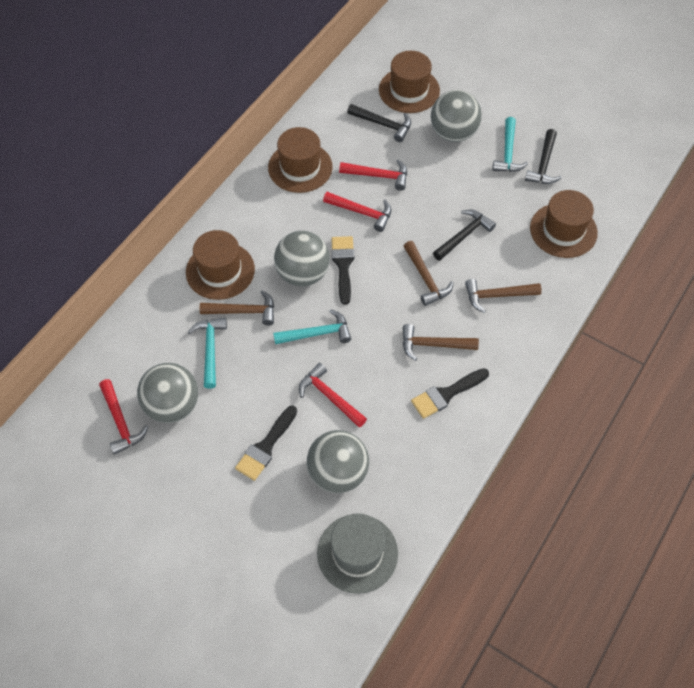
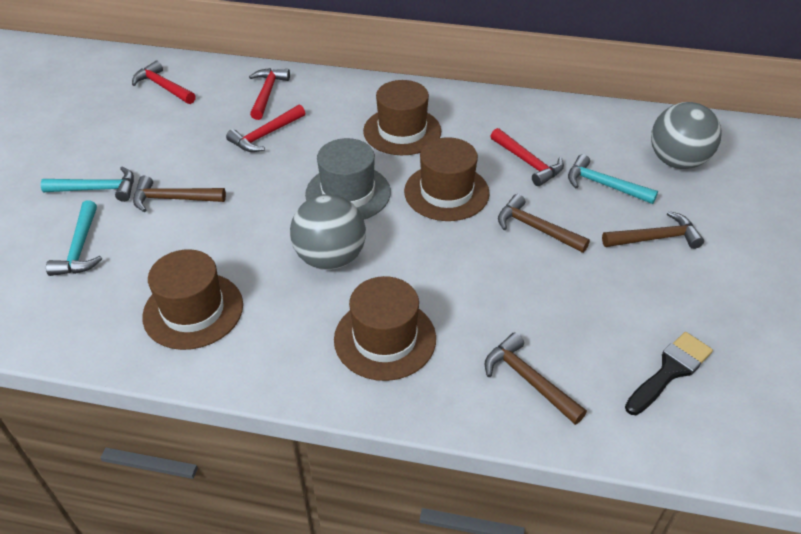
black brush: [235,406,297,481] [331,236,354,305] [411,368,489,419] = 3 -> [625,332,713,415] = 1
black hammer: [347,104,411,142] [433,209,496,261] [525,129,562,184] = 3 -> none = 0
grey ball: [137,363,198,423] [274,231,330,286] [307,430,369,493] [431,90,482,142] = 4 -> [290,194,366,270] [651,102,722,169] = 2

